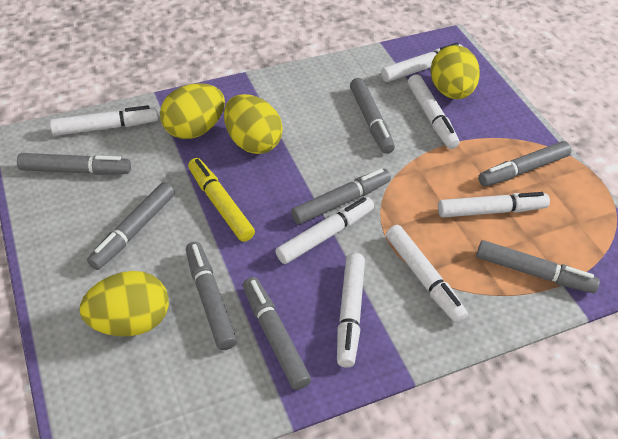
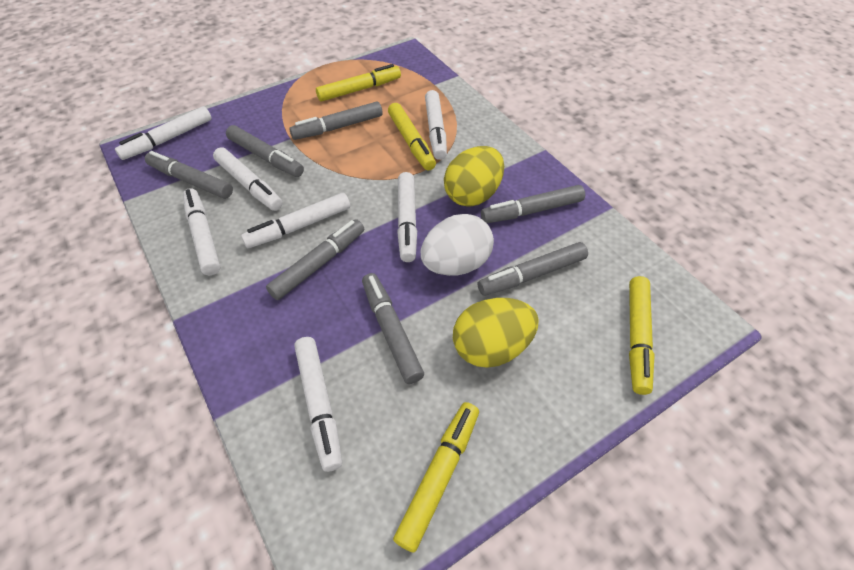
grey marker: [17,153,131,175] [87,182,175,270] [186,242,237,350] [243,277,311,390] [291,169,391,225] [350,78,395,154] [476,240,600,293] [478,141,571,187] = 8 -> [145,151,233,199] [226,125,304,177] [266,219,364,300] [289,102,382,140] [362,273,424,384] [478,242,588,296] [481,185,585,223] = 7
white egg: none = 0 -> [421,214,494,276] = 1
yellow egg: [79,271,169,336] [160,83,225,139] [224,94,283,154] [431,45,480,99] = 4 -> [444,146,504,207] [453,298,539,368] = 2
yellow marker: [188,158,255,242] = 1 -> [316,64,401,102] [388,103,436,170] [393,402,479,552] [629,276,655,395] = 4

